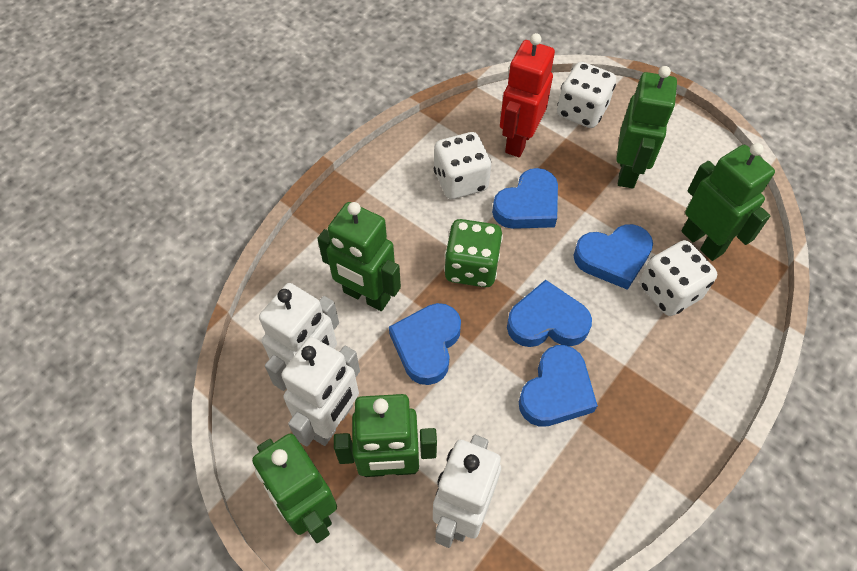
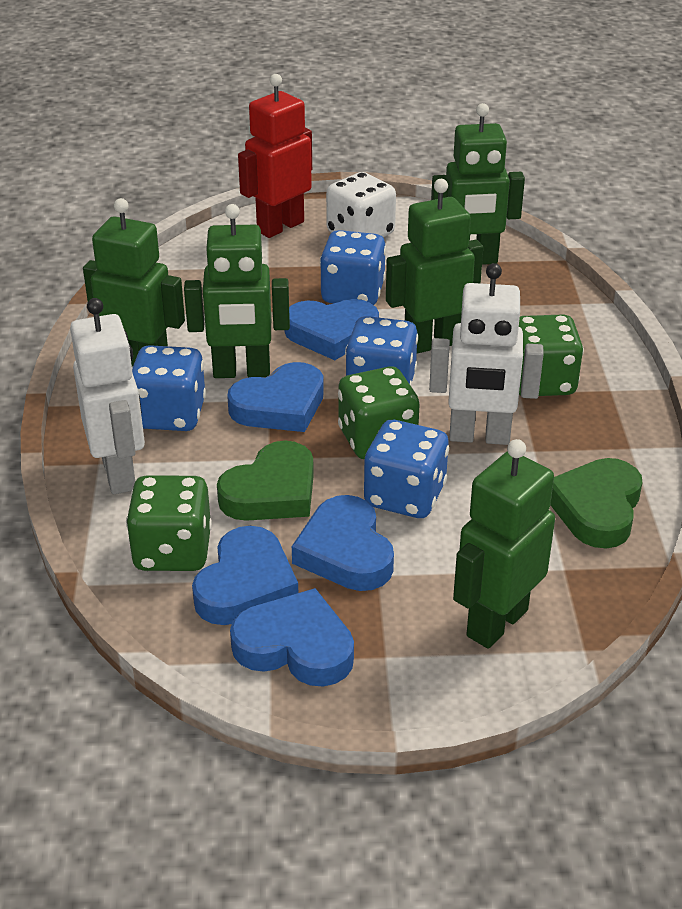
blue dice: none = 0 -> [132,345,206,431] [320,230,386,305] [345,316,418,386] [363,420,449,518] = 4
green dice: [444,219,503,287] = 1 -> [126,475,212,571] [338,366,420,459] [519,314,584,396] = 3
green heart: none = 0 -> [217,441,314,521] [550,458,642,548] = 2
white dice: [434,132,491,199] [557,62,616,128] [640,240,717,316] = 3 -> [326,172,396,237] = 1
white robot: [259,283,339,391] [281,337,360,447] [433,435,501,548] = 3 -> [70,298,145,494] [429,263,544,445] = 2

